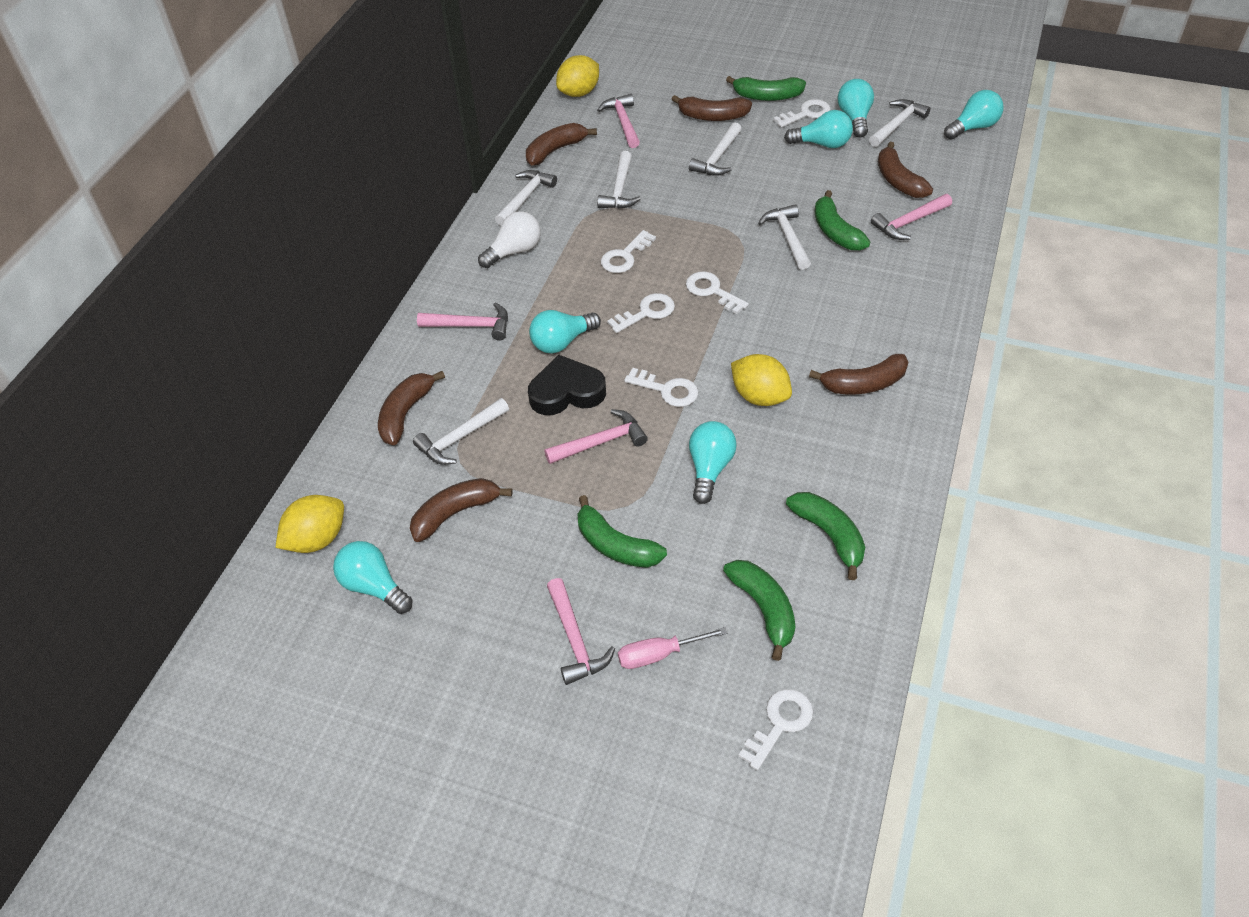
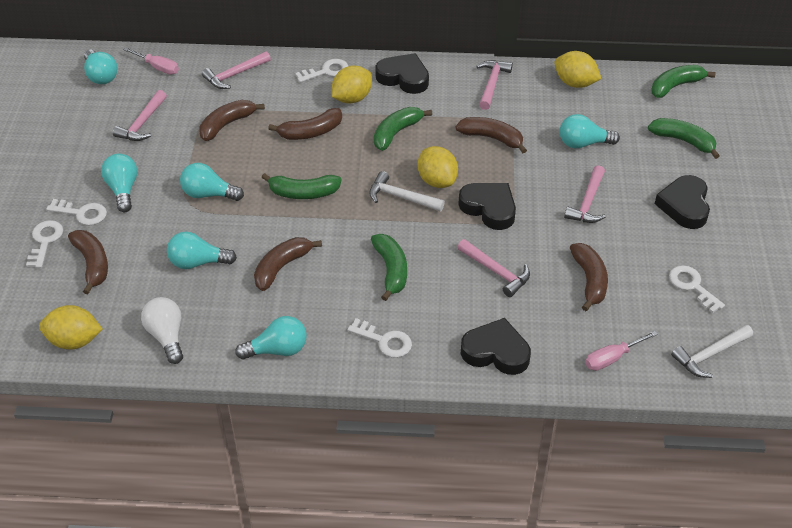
black heart: [528,355,606,415] = 1 -> [375,53,429,94] [458,183,516,230] [461,318,531,375] [655,175,710,229] = 4
pink screwdriver: [618,627,727,669] = 1 -> [123,47,179,75] [585,331,658,371] = 2
white hammer: [413,398,509,465] [495,170,557,226] [597,151,641,209] [689,122,742,176] [758,204,811,270] [869,99,930,147] = 6 -> [369,171,445,212] [671,325,753,378] = 2
white key: [601,230,656,273] [607,293,675,333] [624,368,698,407] [686,271,749,314] [738,689,813,770] [773,99,831,127] = 6 -> [26,220,63,268] [46,199,107,225] [295,59,348,83] [347,318,412,358] [669,265,725,313] = 5
yellow lemon: [275,495,344,553] [556,55,599,97] [731,354,792,406] = 3 -> [39,305,102,350] [332,66,372,104] [418,146,458,188] [554,51,601,88] = 4

